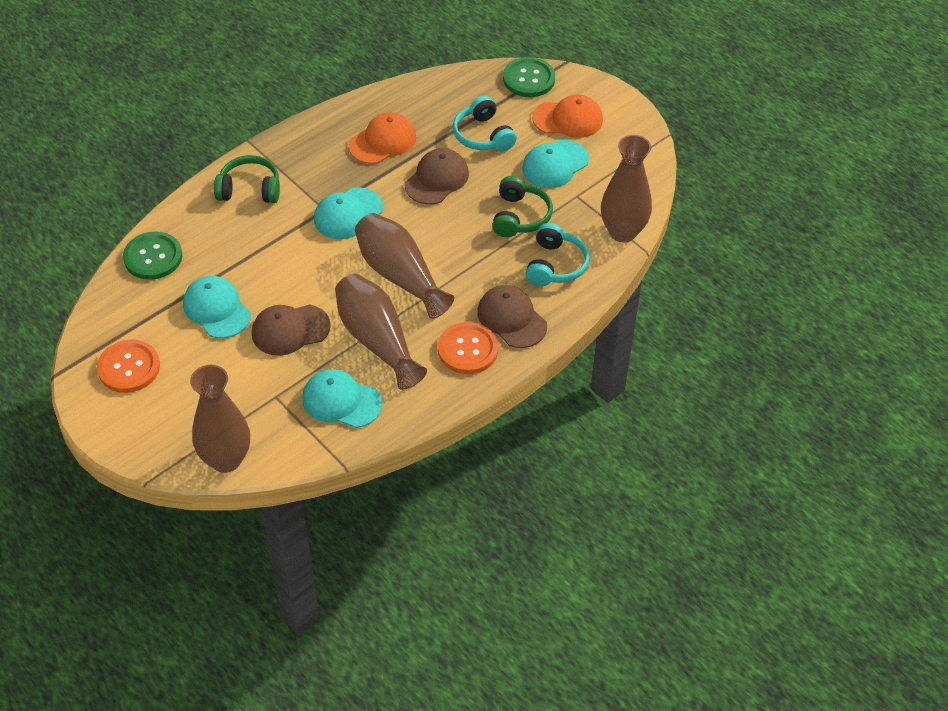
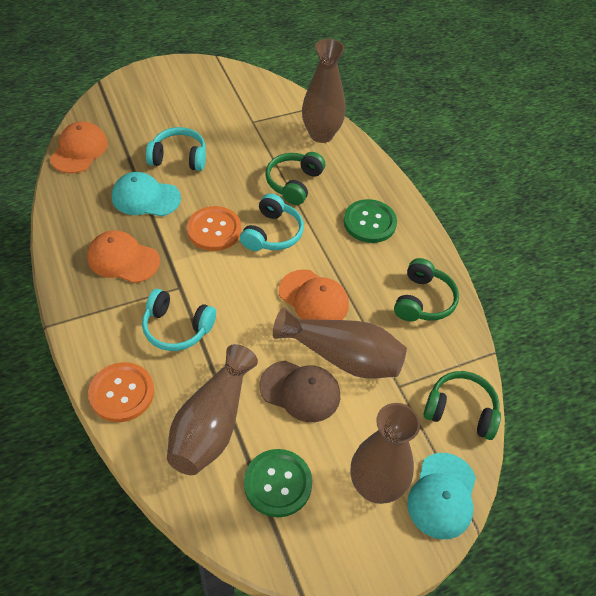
brown cap: [252,305,331,356] [405,148,469,205] [477,285,547,348] = 3 -> [260,361,340,422] = 1
green headphones: [214,155,280,203] [492,176,553,237] = 2 -> [265,152,325,205] [394,258,459,321] [424,371,501,440] = 3
orange cap: [349,112,416,164] [532,94,603,138] = 2 -> [50,121,108,173] [87,230,160,283] [279,269,349,320] = 3
turquoise cap: [183,276,251,338] [302,369,382,428] [314,187,383,239] [522,140,589,188] = 4 -> [112,172,181,217] [407,453,476,539] = 2
turquoise headphones: [453,96,517,152] [526,223,590,286] = 2 -> [142,289,216,351] [146,127,206,171] [240,193,304,251] = 3

